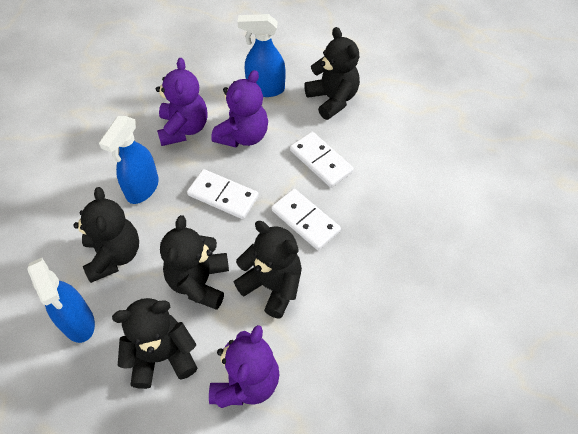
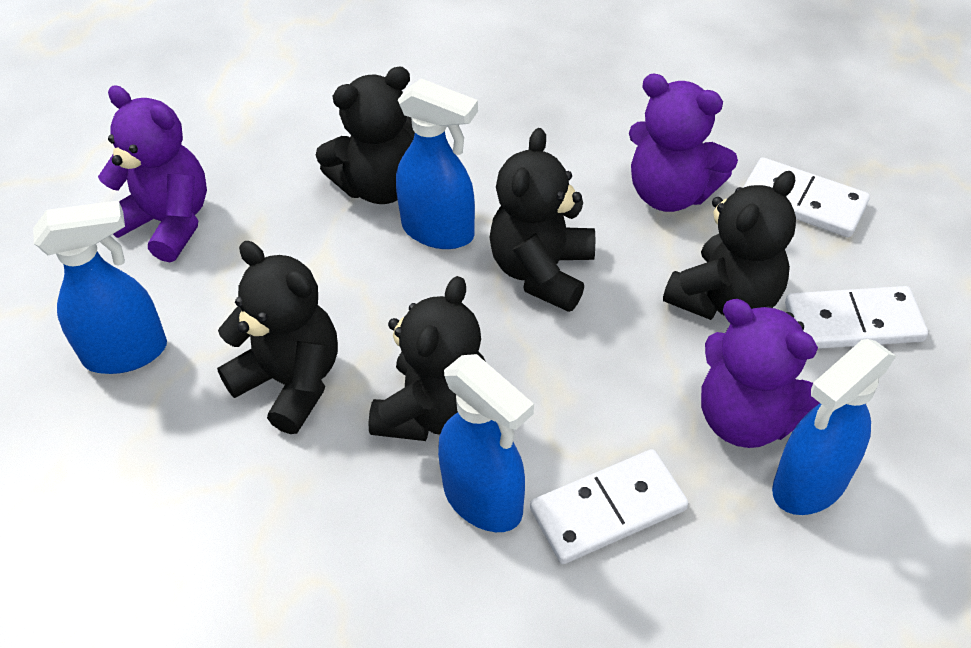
blue spray bottle: [27,258,95,343] [99,116,159,204] [237,14,286,97] = 3 -> [33,201,167,374] [396,78,478,249] [438,354,534,532] [772,339,896,515] = 4

